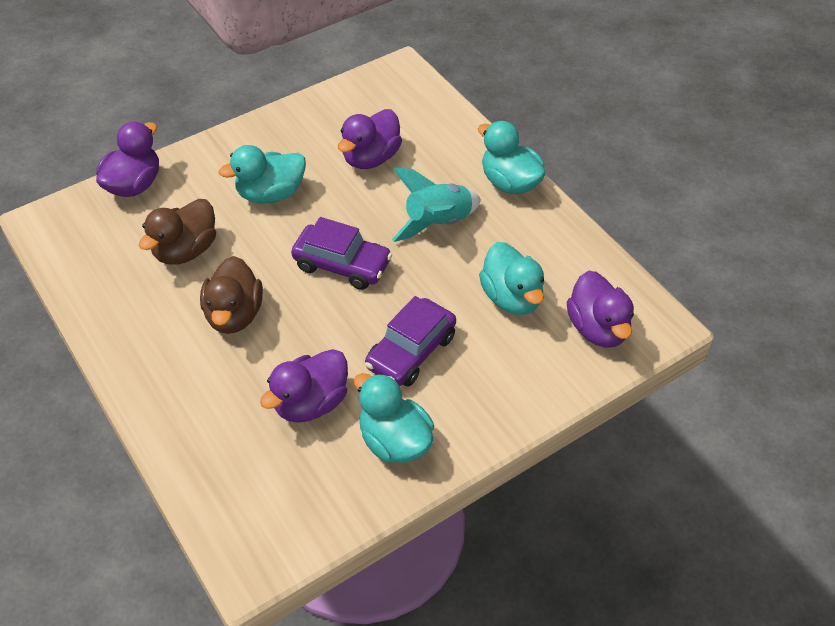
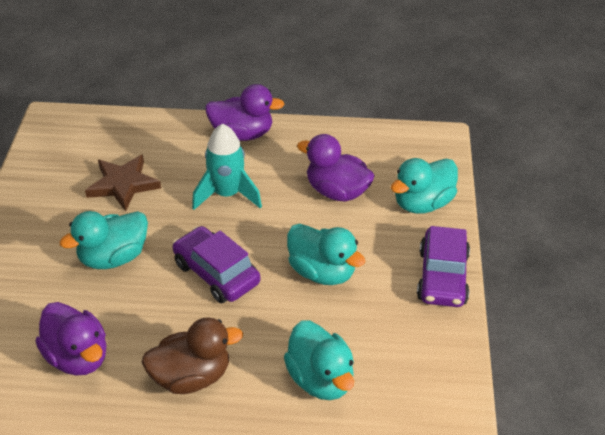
brown duck: [139,199,216,265] [200,256,263,334] = 2 -> [141,317,243,394] = 1
brown star: none = 0 -> [85,155,161,211] = 1
purple duck: [96,121,159,197] [260,349,348,423] [338,109,402,169] [567,271,634,348] = 4 -> [36,302,107,376] [205,84,285,141] [297,134,375,202] = 3

